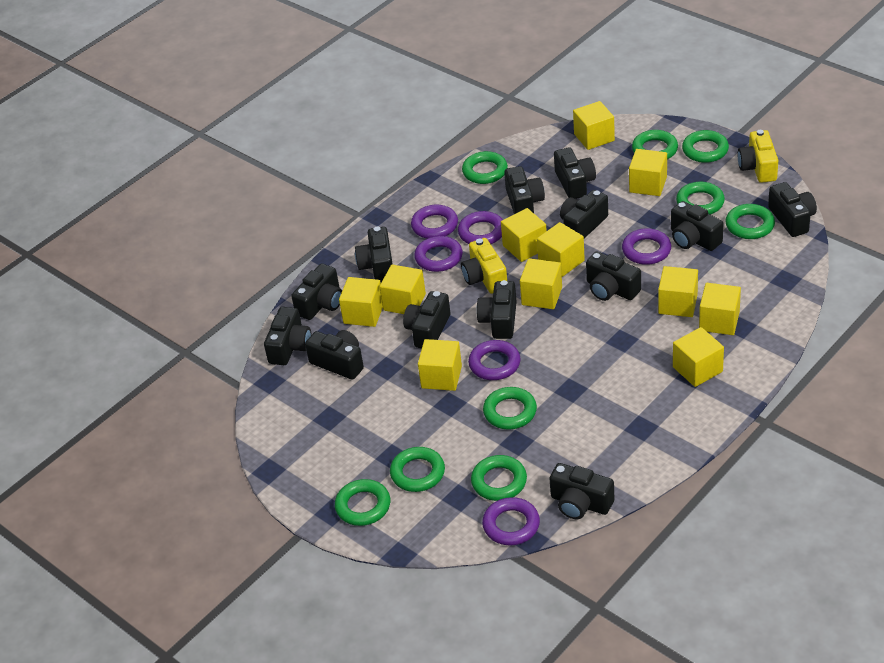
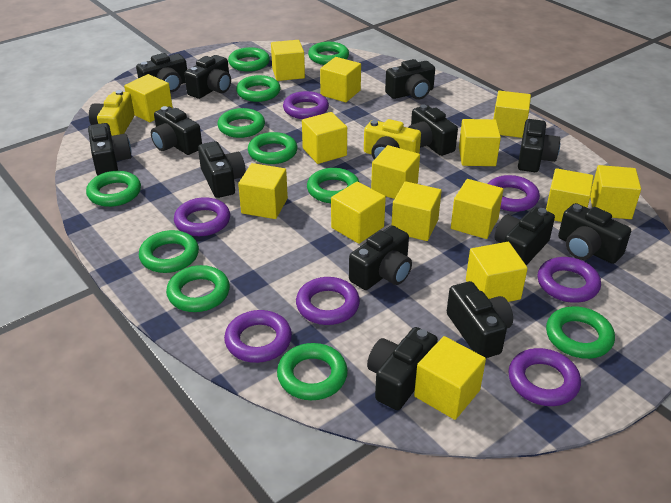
green ring: [335,479,390,526] [390,447,445,492] [462,151,508,184] [471,455,527,501] [483,387,537,429] [632,130,678,159] [676,182,725,214] [682,130,729,163] [725,204,775,239] = 9 -> [86,171,141,207] [139,230,199,273] [166,265,230,312] [217,108,265,138] [228,47,270,71] [236,75,281,102] [248,132,297,164] [277,343,348,400] [307,168,359,203] [308,42,349,65] [546,306,615,359] = 11
purple ring: [411,205,458,239] [414,236,463,272] [458,211,503,244] [468,340,520,380] [482,497,540,545] [622,228,671,265] = 6 -> [174,197,230,236] [224,310,292,363] [283,91,329,119] [296,277,360,325] [488,175,540,212] [508,348,581,406] [538,257,601,303] = 7
yellow cube: [339,277,383,327] [379,264,426,314] [418,339,462,391] [501,208,547,262] [520,258,562,309] [537,222,585,277] [573,101,615,150] [629,149,667,196] [658,266,698,317] [673,327,724,387] [699,283,741,335] = 11 -> [124,74,173,122] [238,163,288,219] [271,40,305,81] [302,112,347,164] [320,57,361,102] [331,181,386,244] [371,145,420,199] [391,181,441,241] [414,336,486,420] [451,179,503,239] [459,119,501,166] [466,242,528,302] [493,91,531,138] [546,168,594,222] [590,165,641,219] = 15

